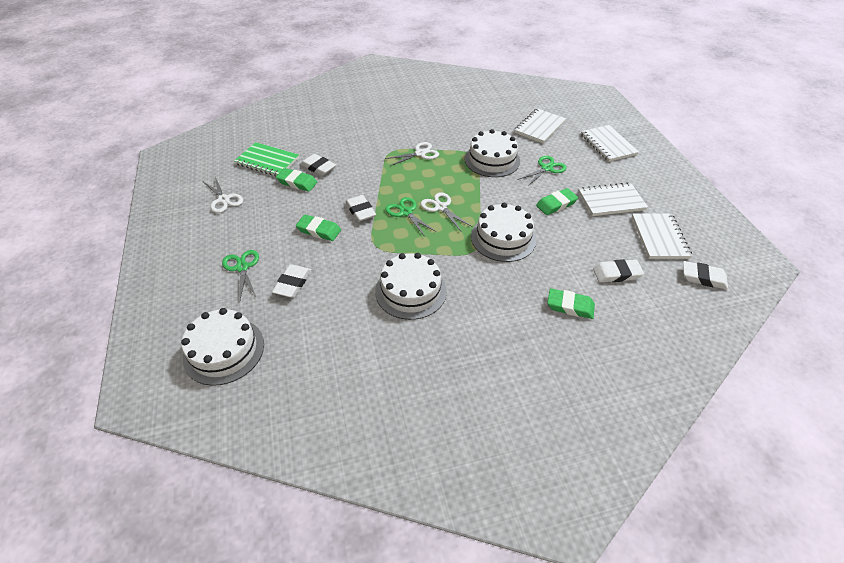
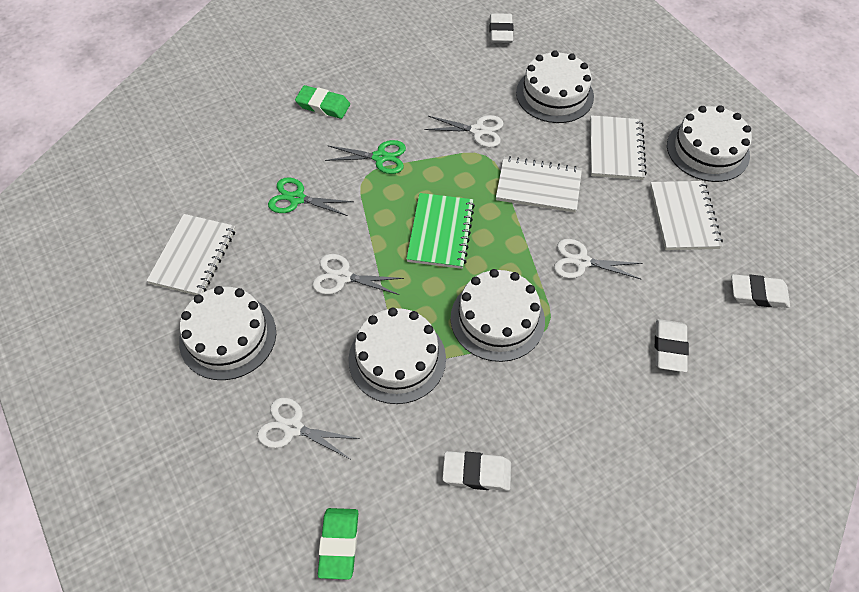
green eraser: [276,168,317,192] [296,214,341,241] [536,188,578,215] [547,288,595,319] = 4 -> [295,85,350,119] [318,508,358,580] = 2
green scissors: [222,250,259,300] [385,197,437,237] [518,156,567,187] = 3 -> [268,177,354,216] [325,140,406,174] = 2
white cake: [181,308,264,386] [375,253,447,320] [464,129,520,177] [471,203,536,262] = 4 -> [179,286,276,380] [348,307,446,404] [451,269,545,362] [516,50,594,123] [667,105,752,182] = 5
white eraser: [272,264,311,297] [300,154,336,176] [345,195,376,222] [593,259,644,282] [683,261,728,289] = 5 -> [442,451,511,491] [489,13,514,43] [655,319,689,372] [731,274,790,308] = 4
white scissors: [204,177,243,213] [385,142,439,166] [421,192,472,231] = 3 -> [257,398,360,459] [312,254,404,295] [425,115,504,148] [554,239,643,280] = 4

